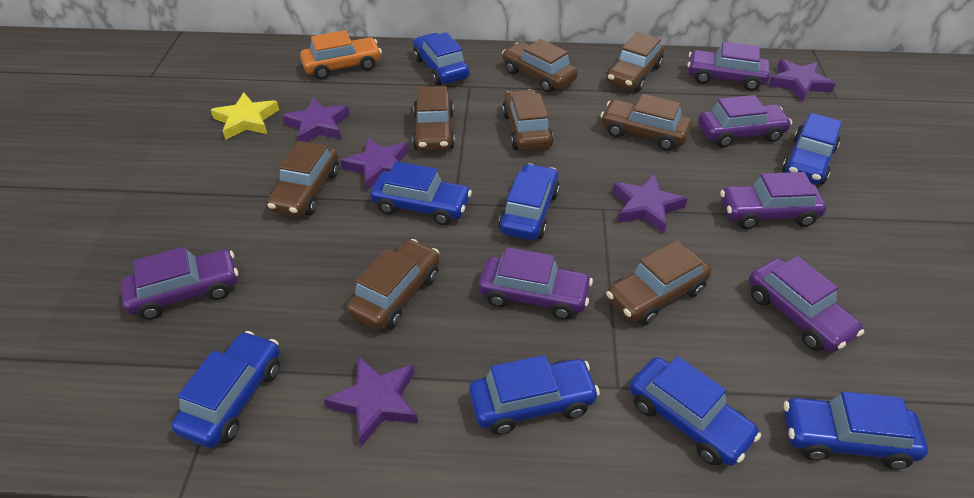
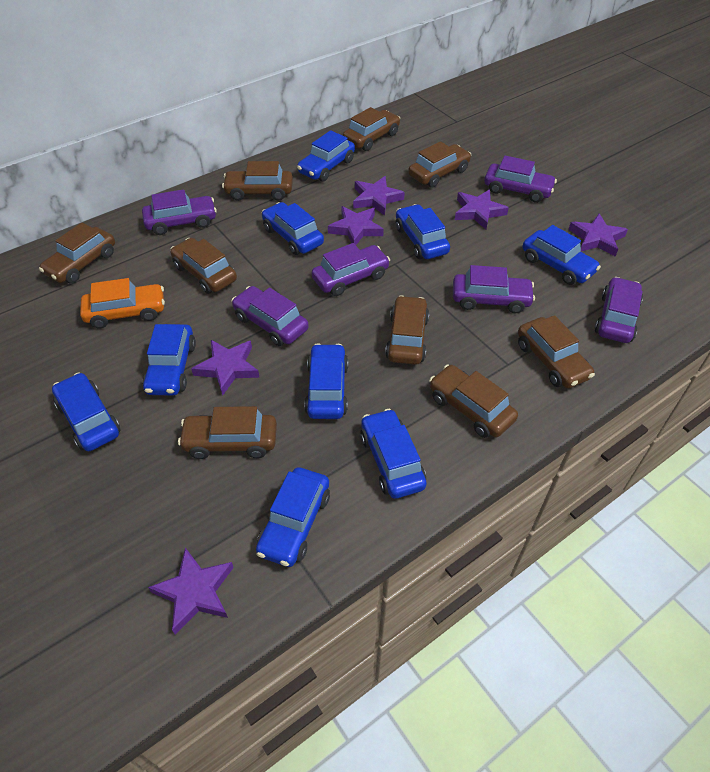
blue car: [171,331,280,448] [370,161,472,225] [413,32,469,85] [469,355,600,435] [498,163,560,240] [629,356,761,466] [782,113,842,184] [784,391,928,469] = 8 -> [52,372,121,451] [143,324,196,396] [256,467,330,567] [262,202,324,255] [297,130,355,182] [304,343,348,419] [360,409,427,499] [396,204,450,259] [523,225,601,285] = 9
brown car: [267,141,339,217] [346,239,439,330] [412,86,455,151] [502,39,578,93] [502,89,553,151] [601,94,692,151] [606,32,664,92] [606,241,711,325] = 8 -> [39,223,115,284] [170,238,237,294] [178,406,277,459] [222,161,293,201] [343,107,400,151] [385,295,429,365] [408,141,471,188] [429,364,518,438] [518,315,595,388] = 9
purple star: [282,97,350,142] [324,356,418,446] [340,137,408,190] [612,174,688,233] [768,59,836,102] = 5 -> [148,548,234,635] [191,340,260,396] [328,206,384,245] [353,176,405,216] [455,189,509,230] [568,213,628,256] = 6
yellow star: [211,92,279,140] = 1 -> none = 0

